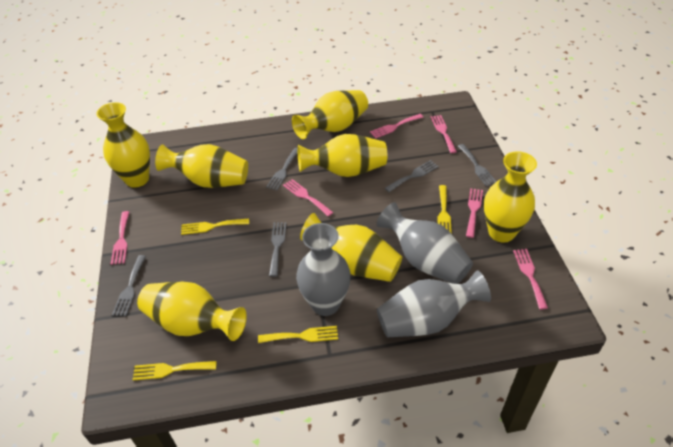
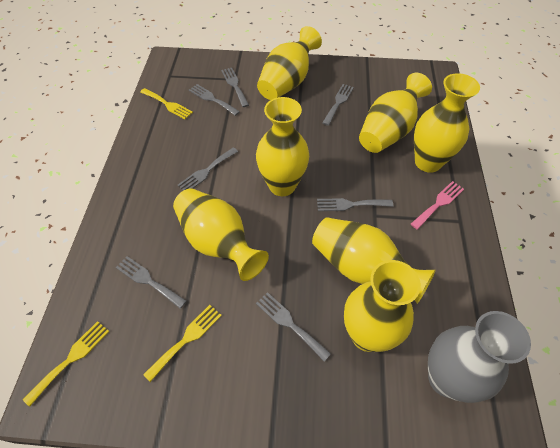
grey fork: [112,255,146,317] [266,148,298,191] [269,222,287,277] [385,160,439,192] [458,144,497,187] = 5 -> [116,256,187,309] [177,147,238,191] [189,84,240,116] [221,68,249,107] [256,292,331,362] [317,198,393,211] [322,84,354,126] = 7
grey vase: [296,223,351,316] [377,202,473,284] [377,270,491,338] = 3 -> [428,311,531,403] = 1
pink fork: [111,211,129,265] [283,179,333,217] [370,114,424,138] [431,115,457,153] [466,188,483,238] [513,249,548,309] = 6 -> [411,181,464,230] = 1
yellow fork: [133,361,217,380] [181,219,249,235] [258,326,338,343] [437,185,452,234] = 4 -> [23,321,110,407] [140,88,193,119] [143,305,222,382] = 3

